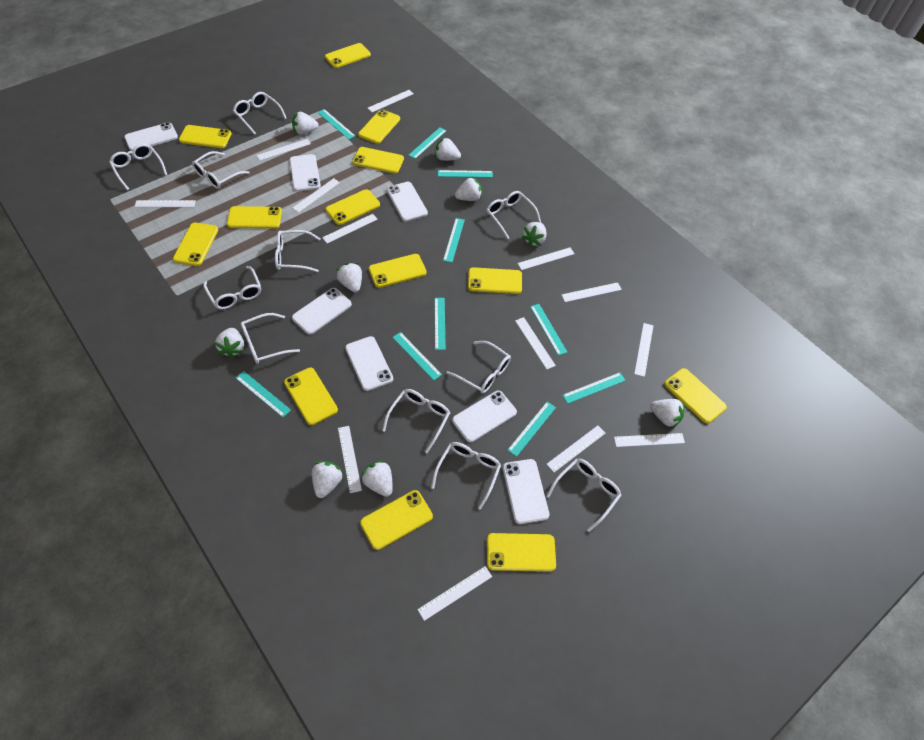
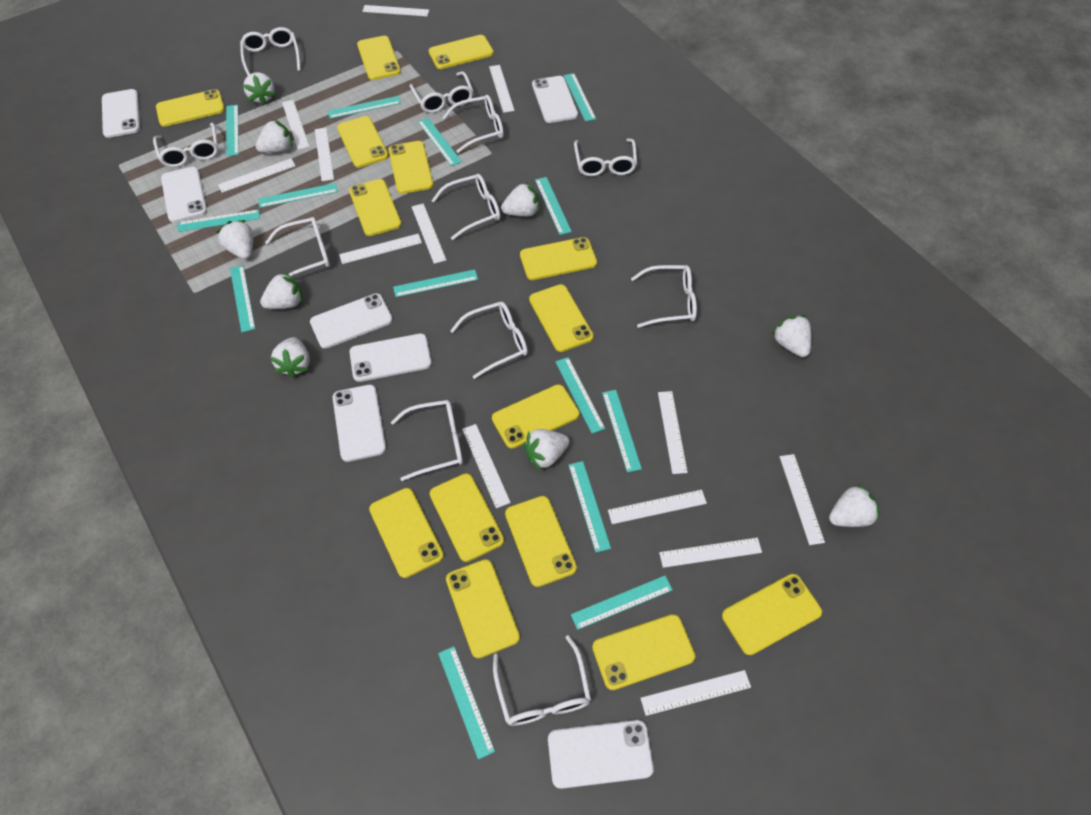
turquoise ruler: [236,371,291,417] [318,109,355,139] [393,332,442,380] [409,127,447,159] [435,298,446,350] [438,170,493,177] [443,218,465,262] [508,402,556,457] [530,304,567,356] [563,372,626,404] = 10 -> [178,209,260,232] [226,105,239,156] [230,265,255,332] [258,183,338,208] [328,96,401,119] [393,269,478,297] [418,117,462,166] [438,646,495,760] [535,177,572,235] [555,357,605,434] [564,73,596,121] [569,461,611,552] [571,576,673,630] [602,390,642,472] = 14
yellow phone: [173,222,218,266] [179,125,232,148] [227,206,282,229] [284,368,338,425] [325,43,371,68] [326,189,380,225] [352,147,404,174] [358,109,400,144] [360,490,433,550] [369,254,427,288] [468,267,522,294] [487,533,556,572] [664,368,727,424] = 13 -> [156,89,225,127] [337,116,388,168] [349,179,401,236] [357,36,401,80] [369,488,444,578] [389,141,433,194] [429,35,494,69] [430,473,504,562] [446,559,520,659] [492,385,580,449] [505,496,577,587] [520,237,597,280] [529,284,594,352] [592,614,695,690] [722,574,822,655] = 15

